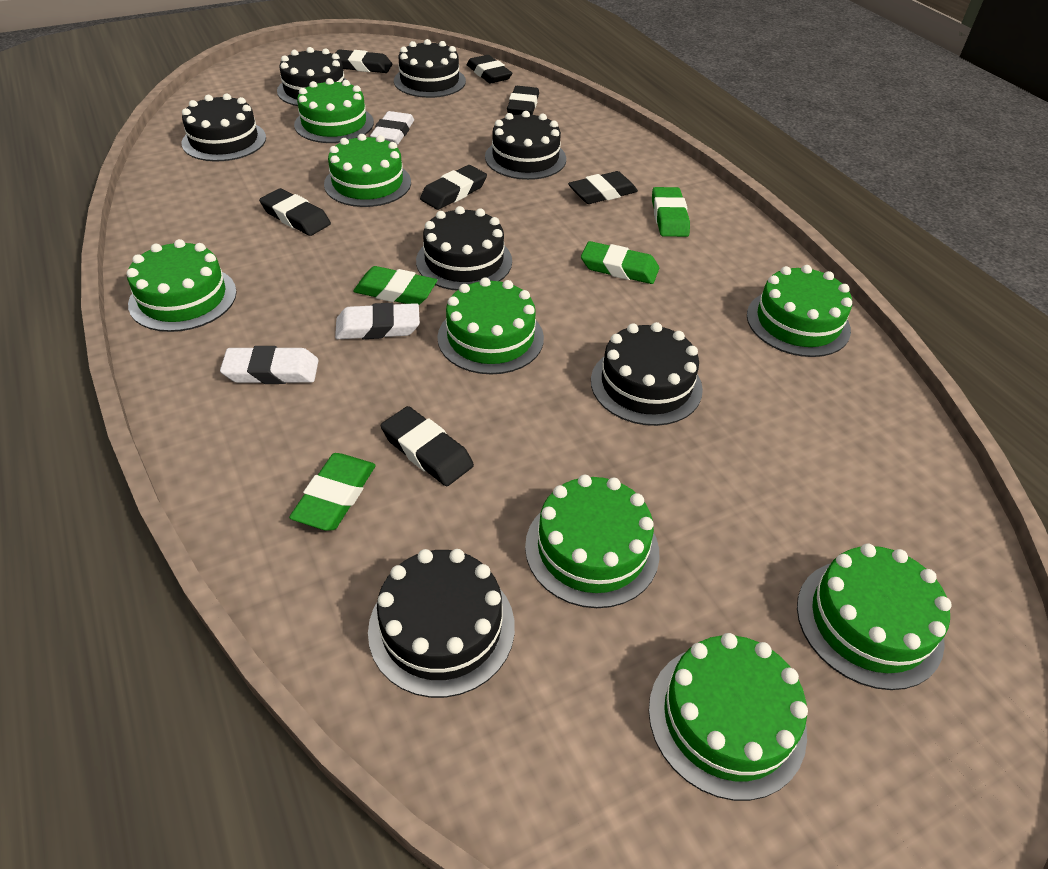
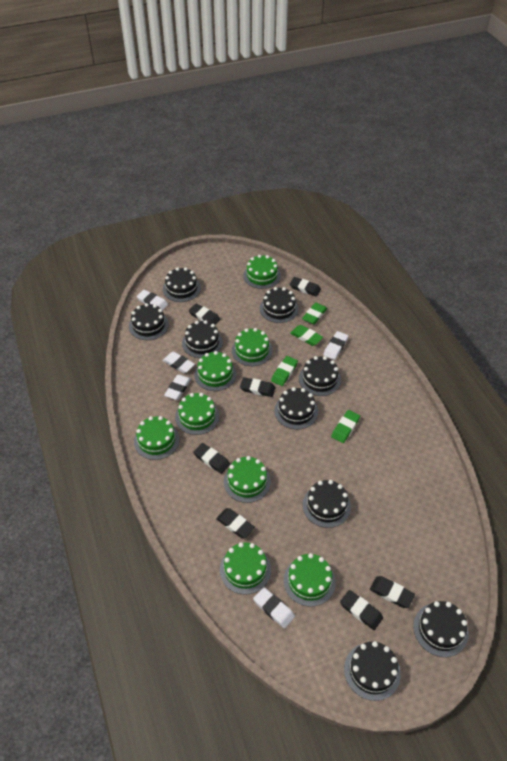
black cake: [181,94,266,161] [277,47,351,106] [368,549,515,698] [394,39,466,98] [416,206,512,290] [485,111,566,180] [591,322,703,426] = 7 -> [129,303,169,340] [163,267,201,302] [182,320,223,358] [260,287,299,323] [274,387,318,429] [299,356,341,396] [303,480,351,528] [344,641,401,701] [413,601,468,657] = 9
white eraser: [220,346,319,384] [335,303,420,339] [370,111,414,145] = 3 -> [137,290,168,311] [162,351,195,373] [164,374,191,400] [253,587,295,628] [323,331,348,360] = 5

